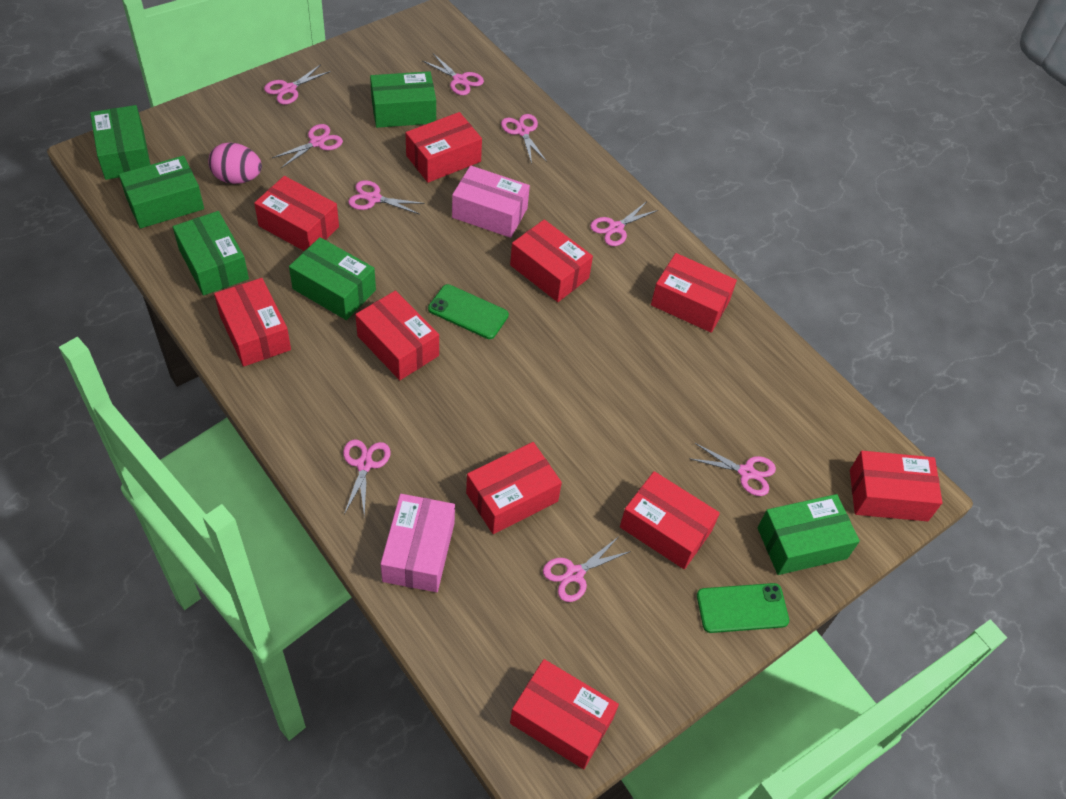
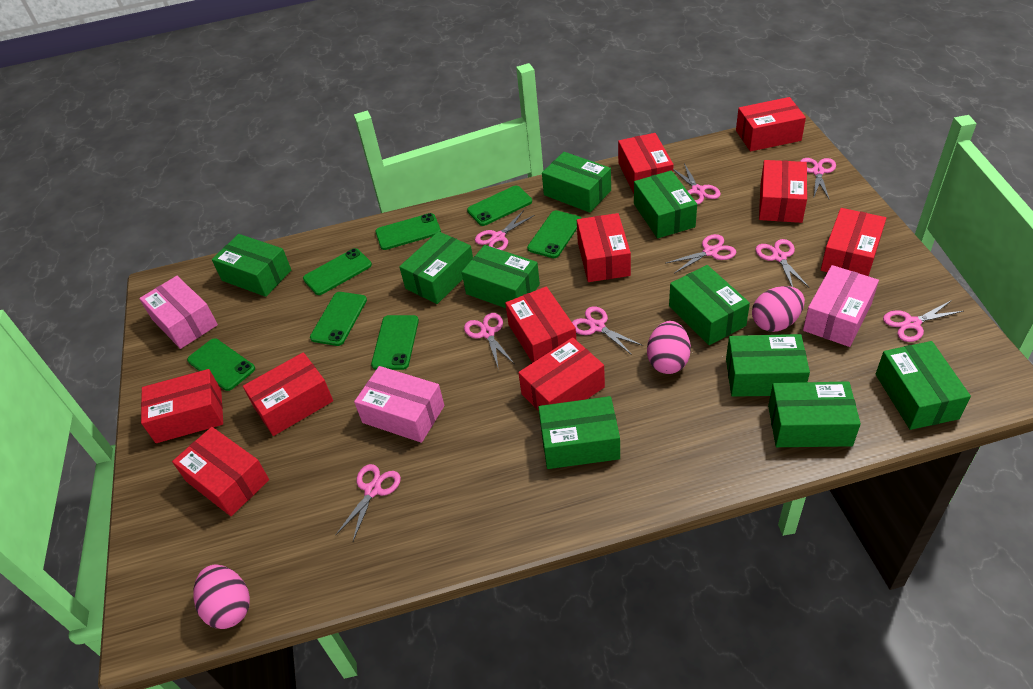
green box: [90,105,150,180] [119,156,204,229] [173,211,249,296] [289,237,376,320] [370,71,436,128] [758,494,860,575] = 6 -> [212,234,291,297] [399,231,473,304] [462,245,540,308] [538,396,620,469] [542,152,611,213] [634,170,697,238] [669,265,750,345] [726,334,810,397] [768,381,861,447] [876,341,971,430] = 10
green phone: [428,284,509,339] [697,583,789,633] = 2 -> [187,338,255,391] [303,248,372,295] [310,292,367,346] [371,315,419,370] [375,213,441,250] [467,185,532,226] [527,210,582,258] = 7
pink box: [381,494,455,592] [452,165,530,238] = 2 -> [139,276,218,349] [354,366,445,443] [803,265,879,347] = 3
pink egg: [208,143,262,184] = 1 -> [193,565,250,629] [647,321,691,374] [752,286,805,332] = 3

